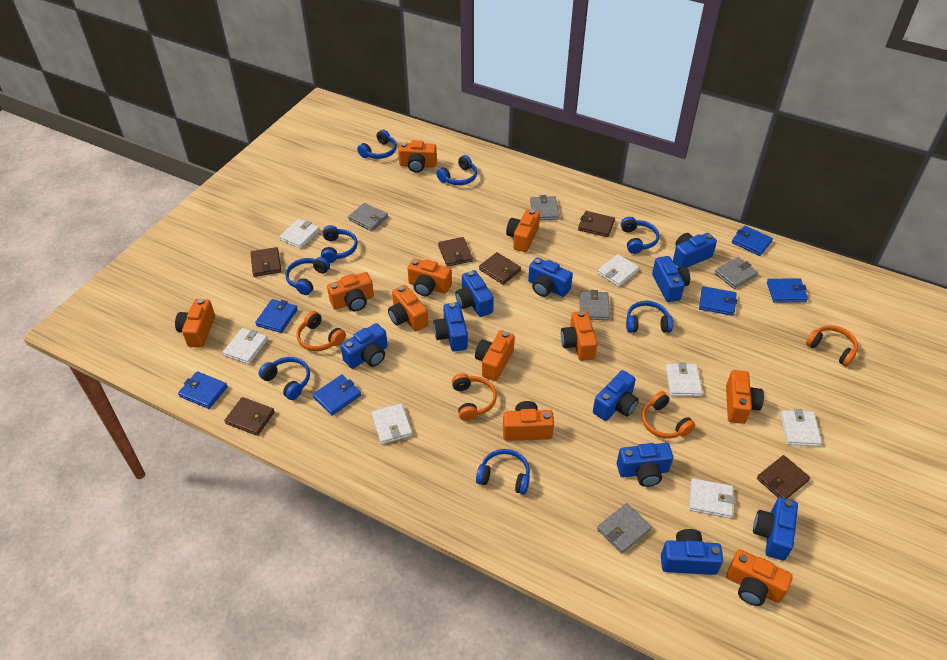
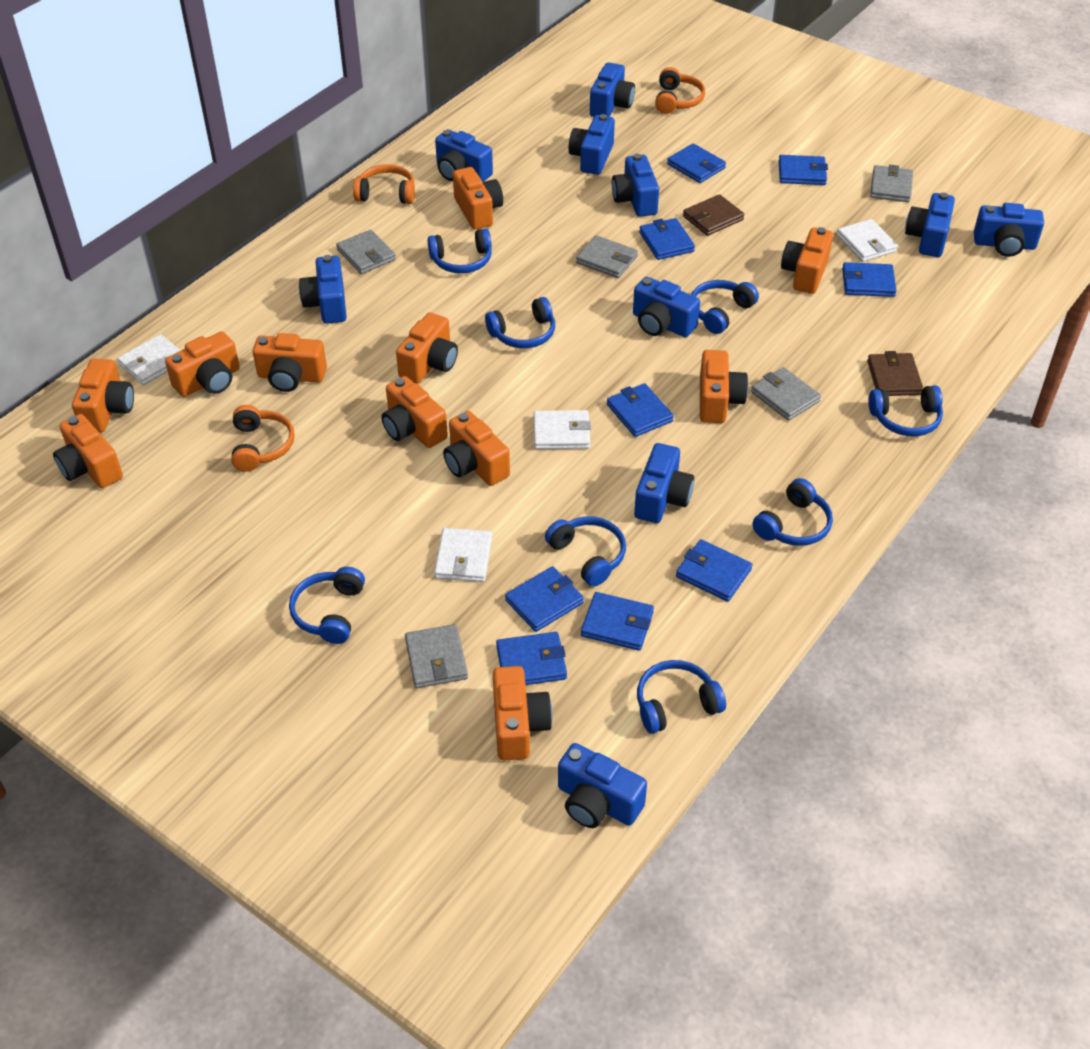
blue wallet: [178,371,228,409] [255,299,298,333] [313,374,361,416] [699,286,737,316] [732,226,773,256] [767,278,808,302] = 6 -> [496,632,567,685] [505,566,584,632] [581,592,654,651] [607,383,674,437] [639,218,695,260] [667,143,726,183] [676,539,752,602] [779,155,828,185] [842,262,897,297] = 9
brown wallet: [224,397,275,436] [250,247,281,277] [438,237,473,267] [479,252,521,285] [578,211,615,237] [757,455,810,499] = 6 -> [683,194,744,236] [867,351,923,396] = 2
orange headphones: [297,311,346,351] [452,374,497,421] [642,391,695,439] [806,325,858,366] = 4 -> [231,405,295,472] [353,164,415,204] [655,67,705,114] = 3
white wallet: [223,328,268,364] [279,219,320,249] [371,403,413,444] [597,254,639,287] [666,362,703,396] [689,478,735,518] [780,409,822,446] = 7 -> [117,334,181,385] [434,528,492,582] [534,410,591,449] [837,219,898,262] = 4

